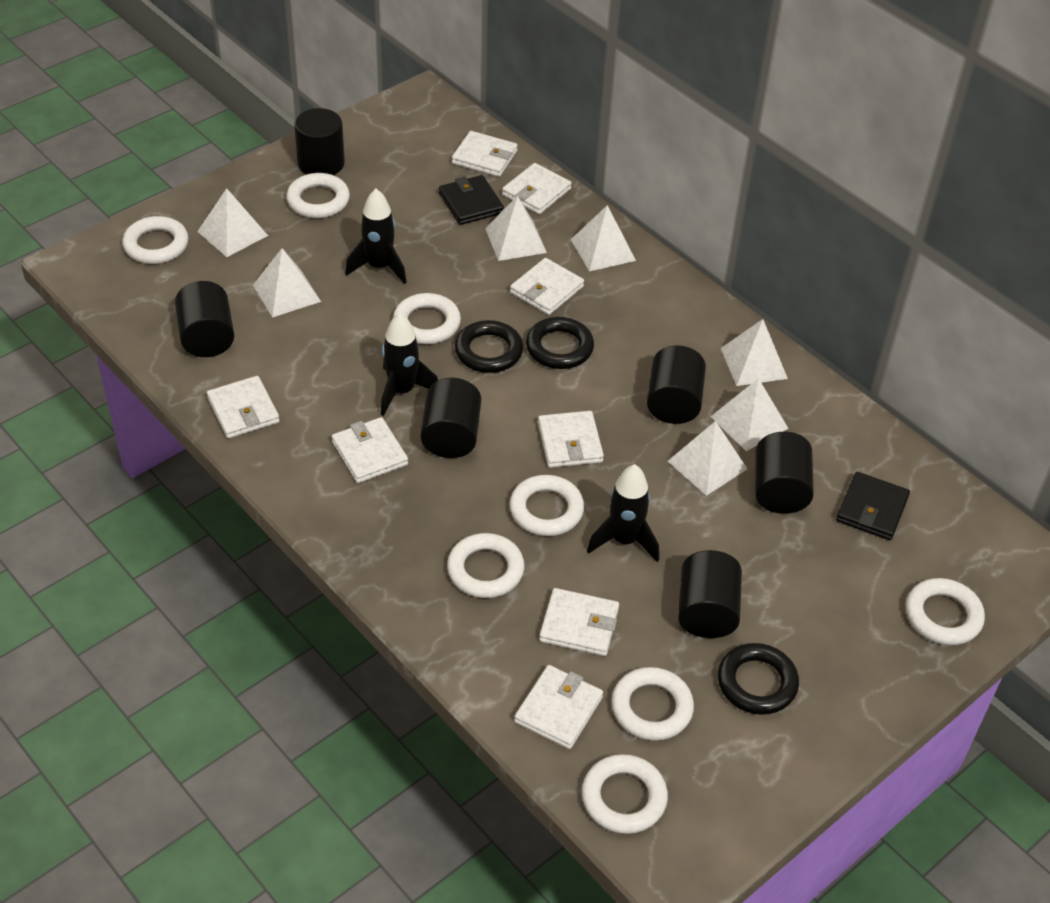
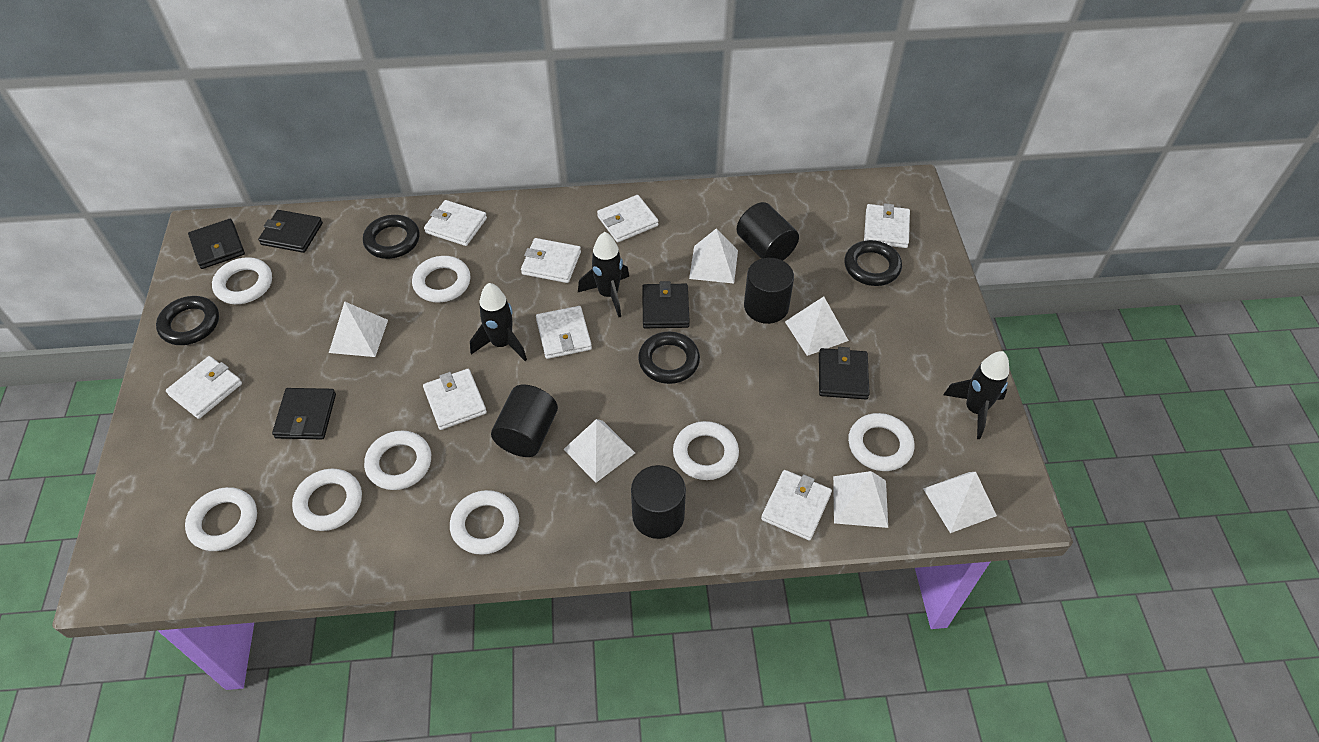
black cylinder: [175,281,234,357] [294,108,345,175] [420,378,481,458] [647,346,706,424] [678,550,742,638] [755,432,814,514] = 6 -> [491,385,558,457] [631,465,686,539] [736,202,799,261] [744,258,794,324] = 4
black ring: [455,320,523,373] [526,317,594,369] [718,643,799,715] = 3 -> [156,296,219,345] [363,215,419,259] [638,332,700,384] [844,240,902,286] = 4
black wallet: [439,175,504,225] [836,472,910,540] = 2 -> [188,219,245,269] [258,210,323,253] [272,388,336,439] [642,281,690,328] [819,347,870,399] = 5
white pyramid: [197,188,268,257] [253,248,321,318] [485,196,547,261] [571,205,636,271] [668,421,747,496] [711,378,789,451] [721,319,788,386] = 7 -> [329,301,388,357] [564,419,635,483] [689,229,738,283] [785,296,849,356] [833,471,888,528] [923,472,997,533] = 6

